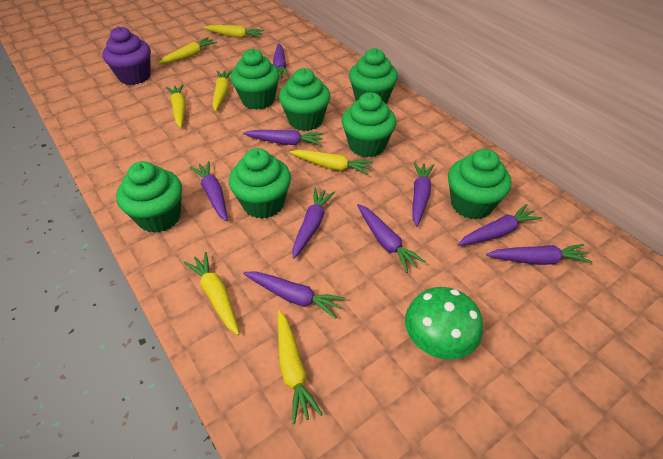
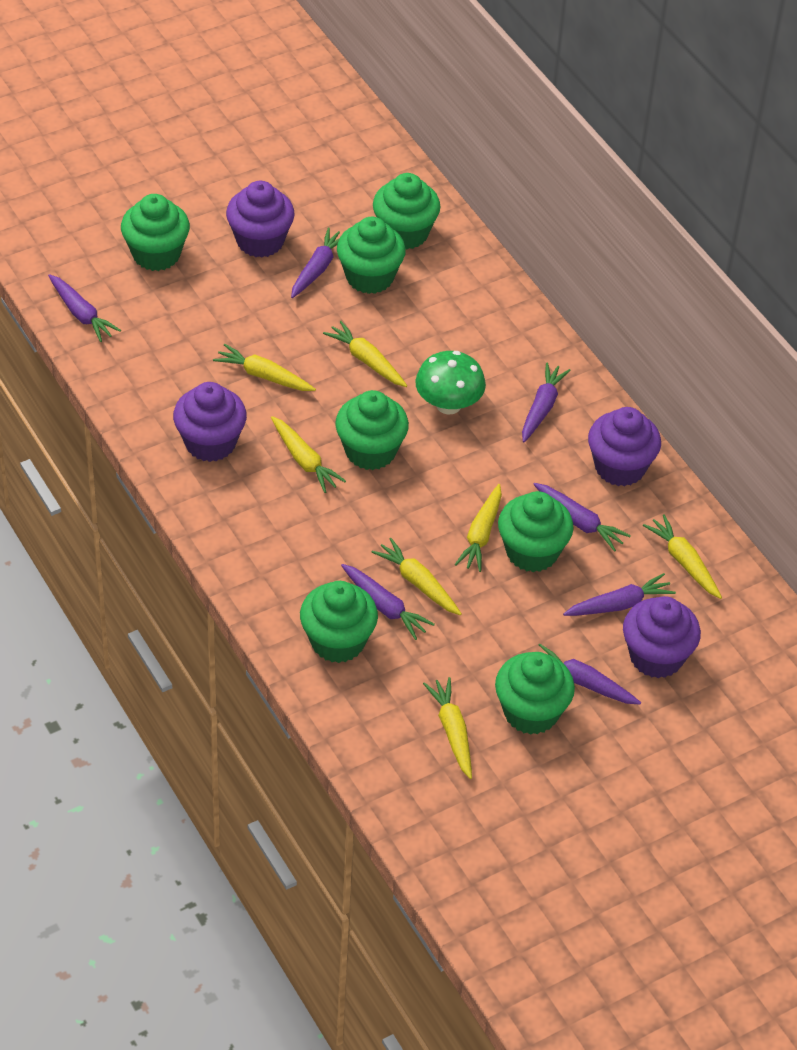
purple carrot: [190,161,227,221] [243,130,324,145] [243,271,346,319] [273,43,290,78] [292,188,335,259] [357,204,426,273] [412,162,434,227] [458,204,542,246] [486,244,592,265] = 9 -> [48,274,121,342] [291,227,340,298] [341,564,435,640] [522,363,570,442] [533,483,631,552] [539,644,641,705] [563,573,676,616] = 7
purple cupcake: [103,26,151,85] = 1 -> [173,382,247,462] [226,181,295,258] [588,407,661,486] [623,596,701,678] = 4

